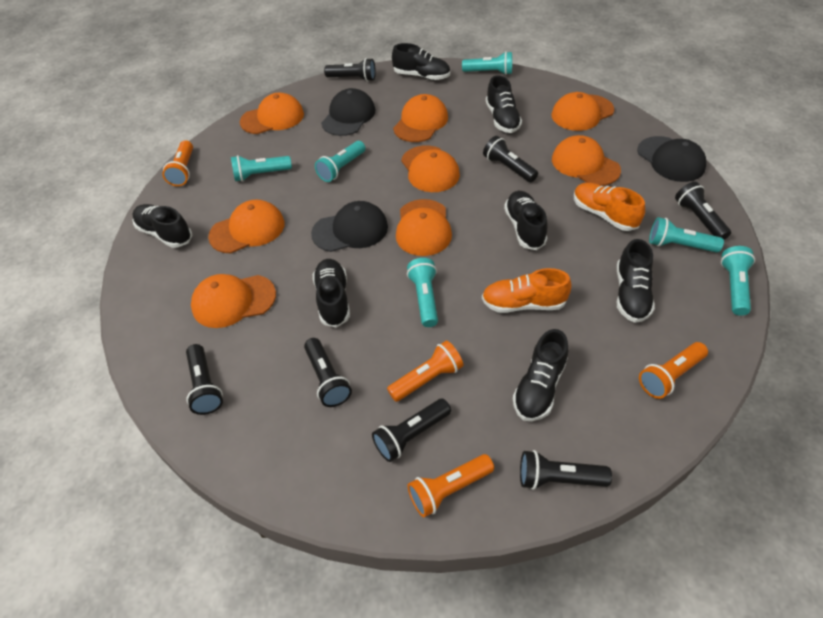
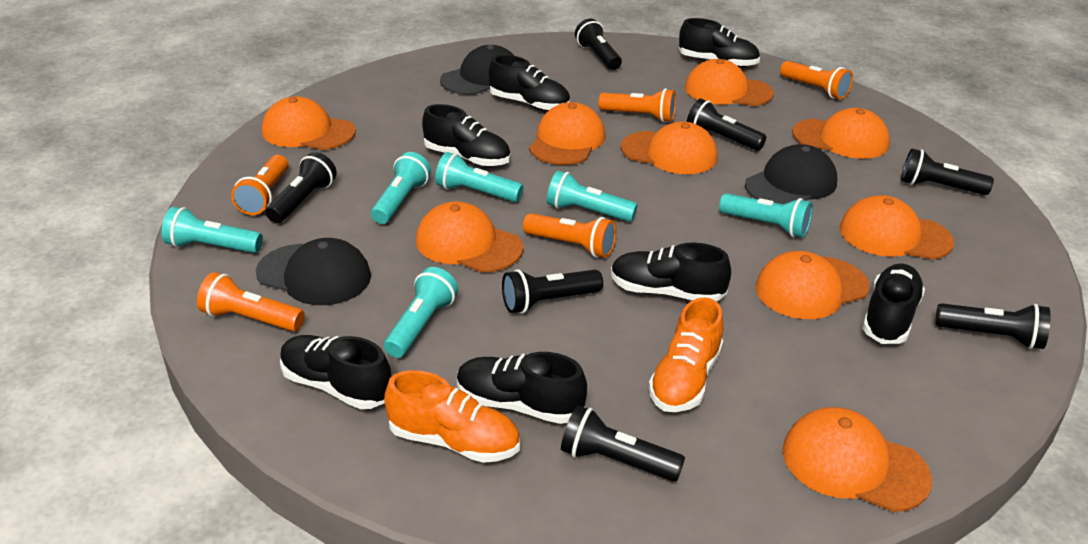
orange cap: [191,274,276,328] [208,200,285,253] [240,93,304,134] [393,94,448,142] [396,199,452,256] [401,145,460,192] [552,92,614,131] [552,135,621,186] = 8 -> [262,96,356,150] [416,201,523,273] [529,102,606,165] [621,122,718,174] [685,59,774,106] [756,251,869,319] [783,407,932,512] [792,108,890,159] [840,195,954,260] = 9
orange flashlight: [162,140,193,186] [387,341,464,402] [407,454,494,517] [639,342,708,399] = 4 -> [197,272,305,332] [231,155,289,215] [523,213,617,258] [599,88,676,122] [780,61,853,99] = 5

